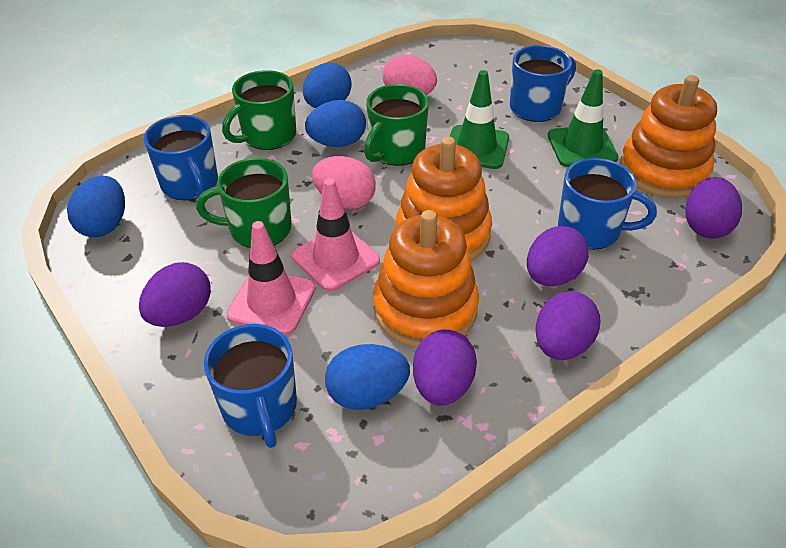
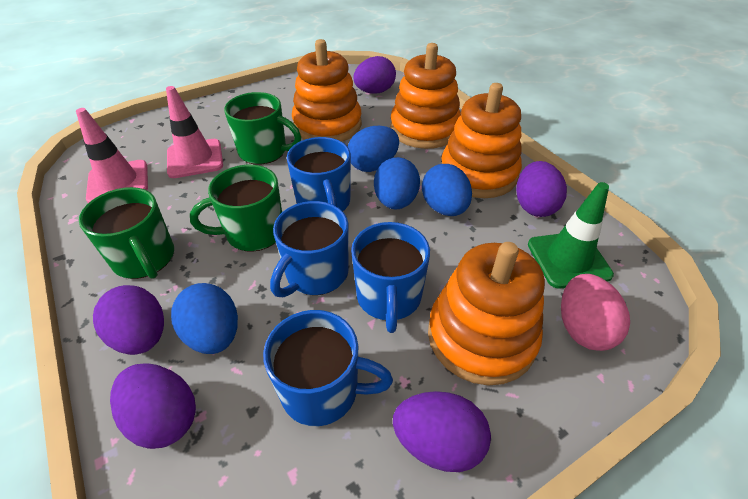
green traffic cone: [450,70,509,169] [548,69,618,167] = 2 -> [528,182,614,288] = 1
orange stacking toy: [373,210,479,348] [396,137,492,261] [620,75,717,198] = 3 -> [292,39,362,142] [390,43,461,149] [428,242,545,386] [441,83,522,198] = 4
pink egg: [312,156,376,209] [383,54,437,95] = 2 -> [561,274,630,351] = 1

